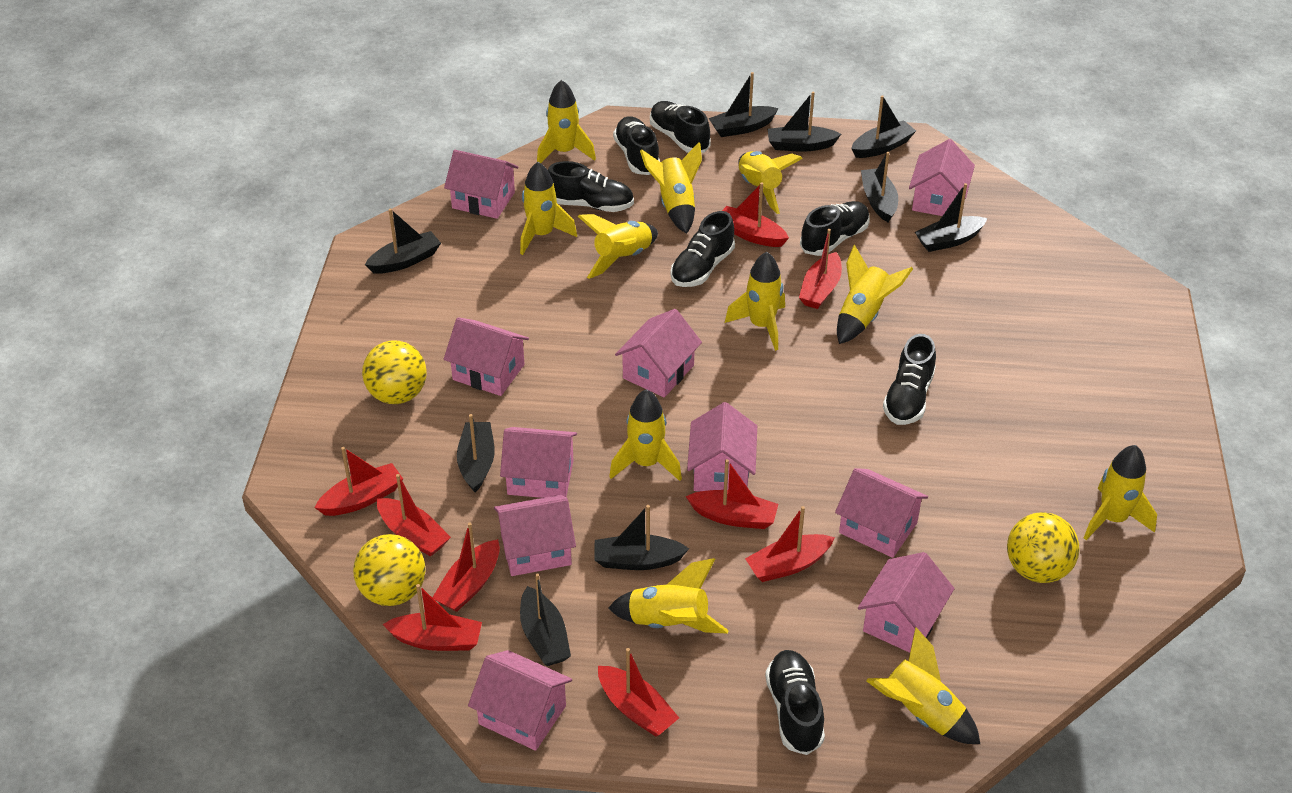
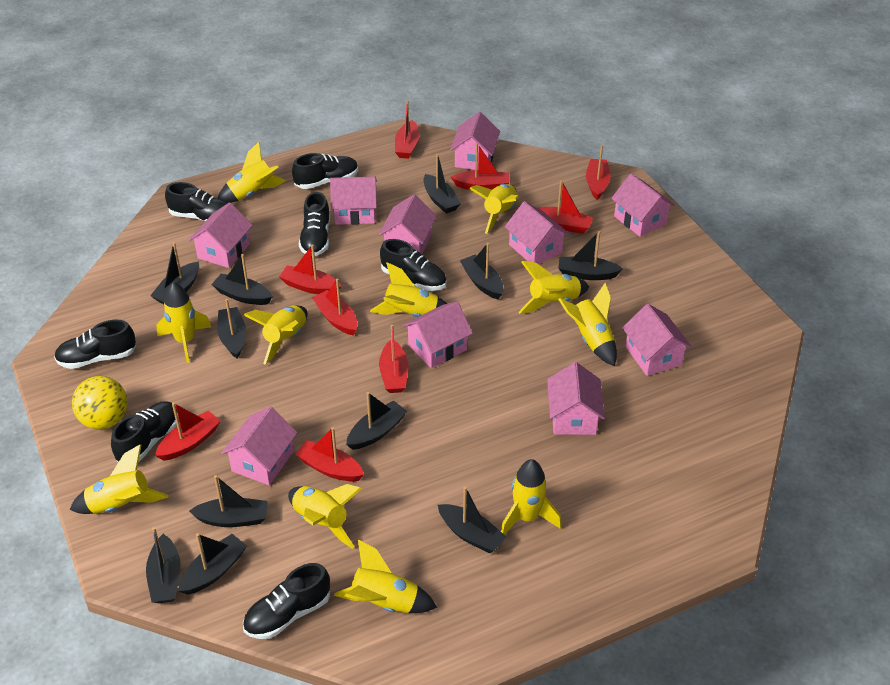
black boat: [365,209,441,274] [457,414,495,492] [520,573,571,666] [595,505,689,570] [708,72,779,137] [768,91,841,152] [851,95,916,158] [861,152,898,222] [915,183,987,252] = 9 -> [146,527,181,603] [150,242,199,304] [178,533,247,595] [189,475,268,527] [211,254,272,305] [217,299,246,358] [346,392,407,450] [424,153,461,214] [438,487,507,553] [460,243,504,299] [558,231,623,280] = 11
yellow ball: [353,534,426,606] [362,340,427,404] [1007,512,1079,583] = 3 -> [72,376,128,430] = 1

